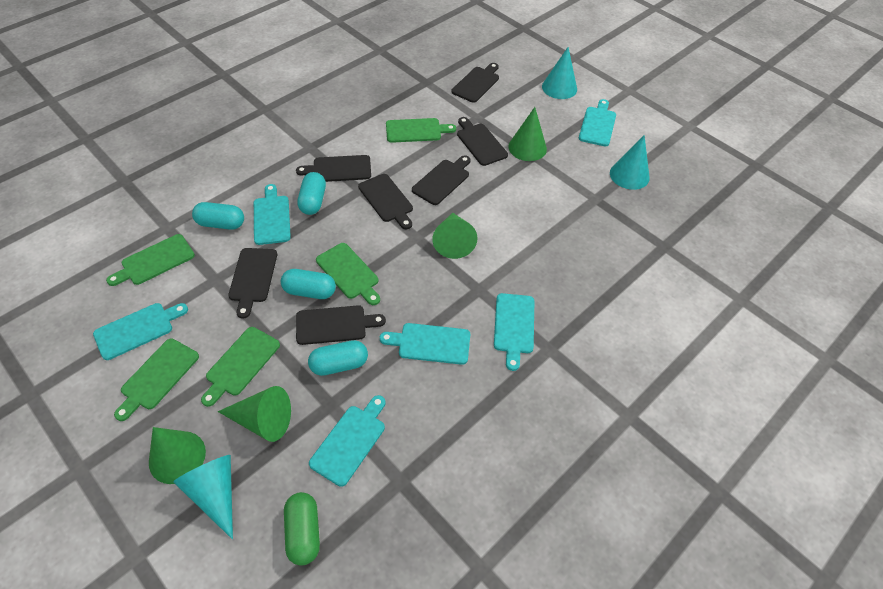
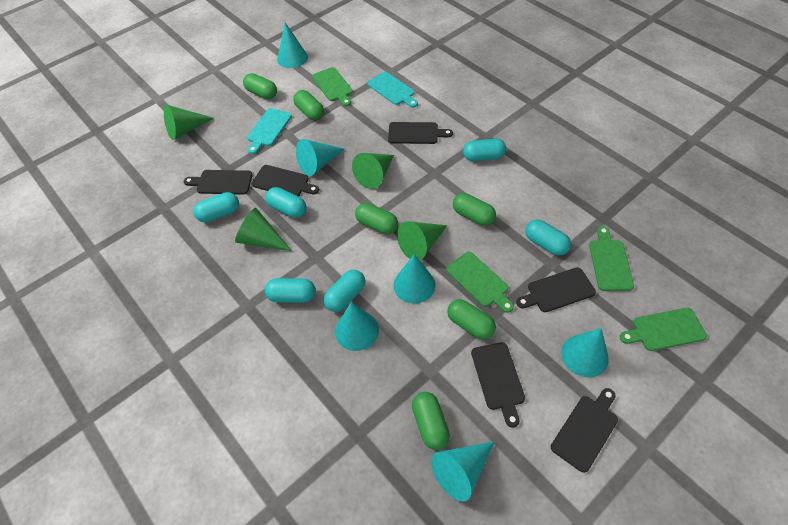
black cutting board: [228,248,277,319] [296,155,371,182] [296,305,386,345] [358,174,413,229] [412,155,471,205] [452,63,499,103] [457,117,508,166] = 7 -> [184,170,253,195] [252,165,319,197] [388,122,453,144] [471,342,525,428] [516,267,596,312] [551,388,618,473] = 6
green capsule: [284,492,320,566] = 1 -> [243,73,277,99] [293,90,324,120] [355,203,398,235] [412,392,450,450] [447,299,496,340] [453,193,496,226] = 6
green cutting board: [106,234,195,286] [114,338,199,421] [201,327,280,407] [316,243,380,305] [386,118,456,143] = 5 -> [312,67,353,106] [446,252,514,313] [589,226,634,291] [620,308,707,351] = 4
turquoise capsule: [192,202,244,230] [281,269,336,299] [297,172,326,215] [308,340,368,376] = 4 -> [193,192,239,222] [265,187,306,218] [265,278,316,303] [323,270,365,312] [463,138,506,161] [525,220,571,256] = 6
turquoise cone: [173,455,233,539] [542,47,577,99] [610,135,650,190] = 3 -> [277,23,308,68] [296,139,344,176] [335,302,379,351] [393,254,436,304] [431,441,495,501] [561,328,609,377] = 6
turquoise cutting board: [93,303,188,360] [254,184,291,245] [309,395,386,487] [380,323,470,365] [494,293,534,371] [579,99,616,147] = 6 -> [247,108,292,154] [367,72,418,108] = 2

